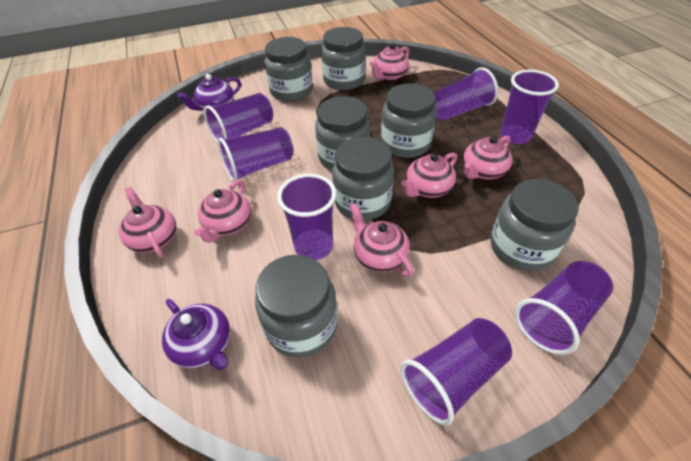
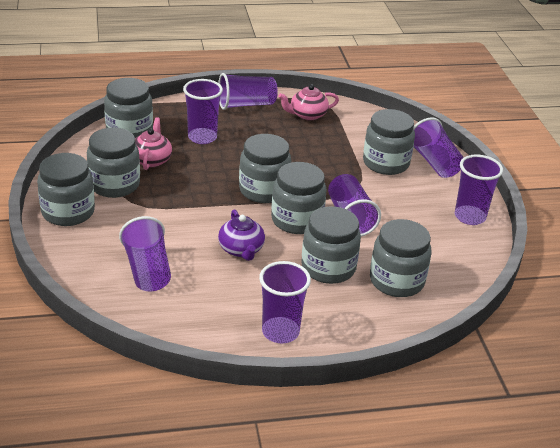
grey jar: [255,255,338,358] [264,37,313,102] [315,96,371,170] [321,27,366,90] [332,137,394,220] [381,84,437,158] [490,179,579,271] = 7 -> [37,153,95,226] [87,128,140,198] [104,78,153,138] [239,134,291,203] [271,162,326,234] [301,206,361,284] [363,109,415,175] [370,219,431,297] = 8
pink teapot: [119,187,176,258] [194,180,251,243] [350,203,413,277] [370,43,410,81] [401,153,457,198] [463,136,512,179] = 6 -> [135,117,172,170] [278,84,339,121] = 2
purple teapot: [162,299,230,370] [178,74,241,111] = 2 -> [218,210,265,261] = 1

